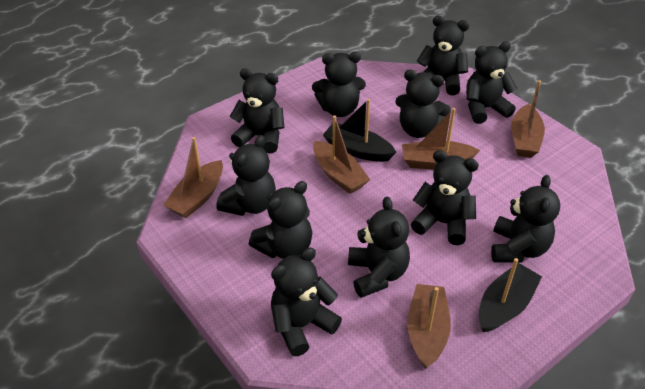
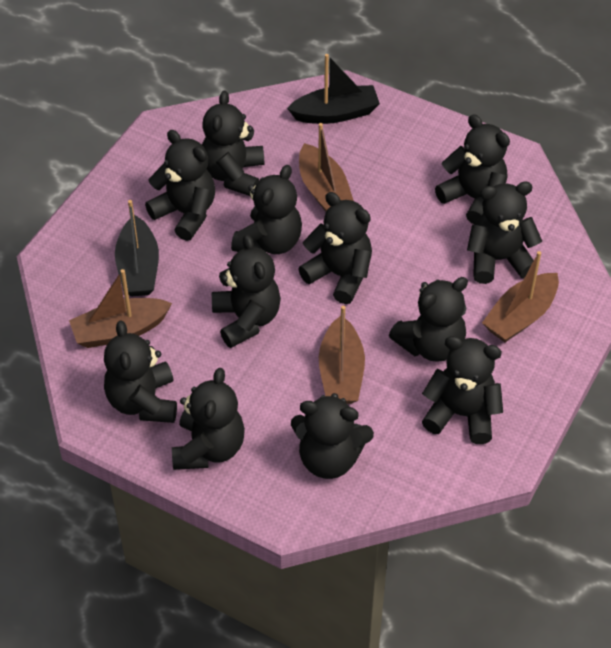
black teddy bear: [216,135,276,216] [230,68,285,153] [249,181,312,259] [271,247,342,356] [312,52,366,117] [348,196,410,298] [395,70,451,138] [411,150,479,245] [417,15,469,95] [466,41,517,124] [491,175,560,262] = 11 -> [104,320,177,423] [145,130,215,241] [172,368,245,470] [202,91,264,196] [212,234,281,348] [231,165,302,254] [291,393,374,479] [299,192,372,304] [389,277,468,362] [422,336,503,444] [435,114,510,225] [467,182,542,284] = 12
brown boat: [163,137,223,218] [313,116,370,194] [402,108,480,169] [407,284,451,369] [511,80,545,158] = 5 -> [69,269,172,348] [299,123,354,212] [319,306,365,404] [482,251,559,342] = 4

